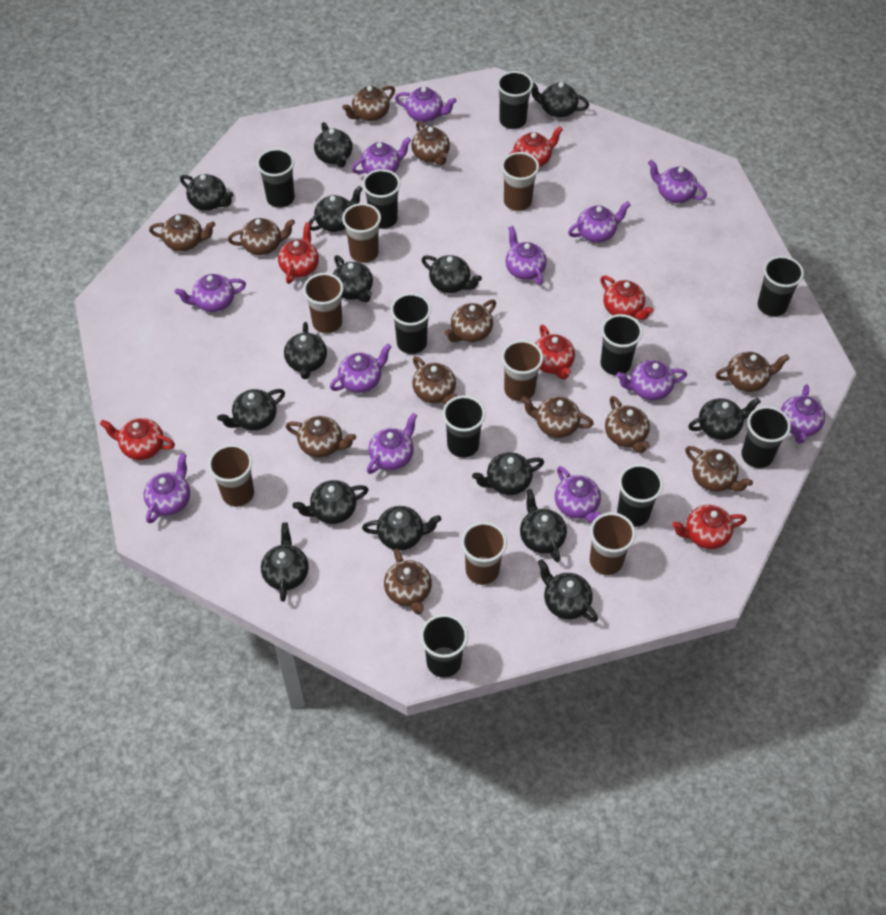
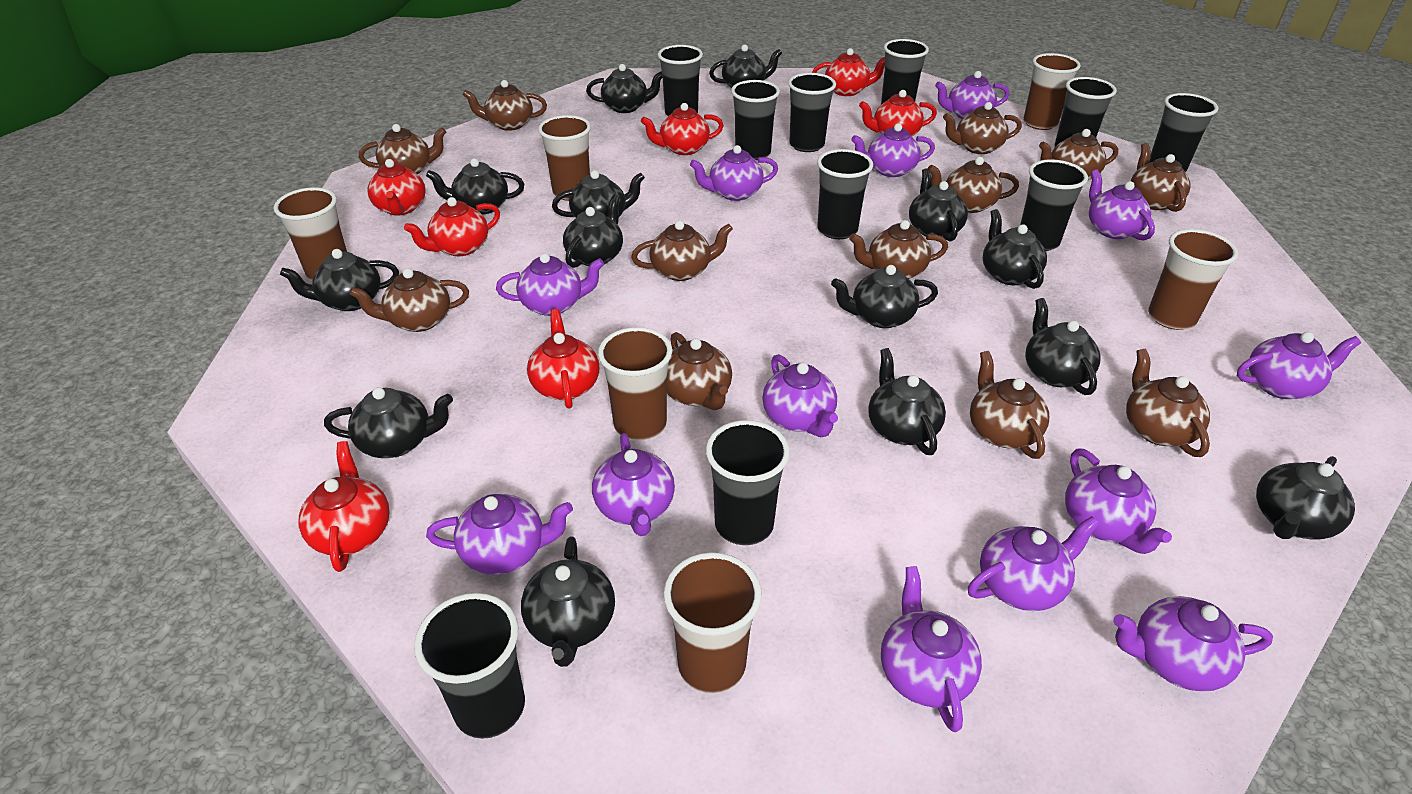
black teapot: [180,174,234,211] [217,389,285,431] [261,523,309,602] [284,322,327,379] [293,480,369,524] [308,186,363,232] [314,122,353,167] [333,255,373,302] [362,506,441,551] [421,255,482,293] [472,452,544,495] [520,489,567,562] [531,82,589,118] [538,559,598,622] [688,398,761,440] = 15 -> [280,249,399,311] [324,387,453,458] [426,158,524,215] [521,536,615,667] [552,170,645,218] [563,194,623,268] [586,64,663,113] [709,44,782,88] [831,265,938,328] [868,348,946,455] [909,168,968,241] [983,209,1047,289] [1025,298,1100,395] [1256,456,1355,540] = 14
brown cup: [208,444,254,507] [303,273,344,334] [342,203,381,263] [461,522,507,585] [501,152,539,211] [502,340,543,402] [590,512,636,575] = 7 -> [274,187,347,281] [538,115,591,201] [598,327,672,441] [664,552,762,693] [1023,53,1081,130] [1148,229,1238,330] = 6
purple teapot: [144,453,190,524] [175,274,246,312] [330,344,391,393] [352,137,411,174] [367,413,417,474] [395,87,456,122] [506,226,547,285] [555,466,601,523] [568,201,631,243] [616,360,687,401] [648,160,707,203] [781,384,825,444] = 12 -> [426,494,573,575] [496,253,604,316] [592,433,675,536] [690,145,778,201] [762,354,838,437] [851,123,935,177] [881,566,982,732] [935,71,1009,119] [968,516,1100,611] [1065,449,1172,554] [1089,170,1155,241] [1113,596,1273,692] [1237,332,1361,399] = 13
red teapot: [100,418,175,460] [278,222,319,284] [510,126,563,167] [535,325,575,380] [600,276,654,320] [672,505,747,549] = 6 -> [299,441,390,572] [367,159,426,216] [404,197,500,256] [527,309,599,409] [641,103,724,155] [812,48,885,96] [859,90,937,136] = 7

